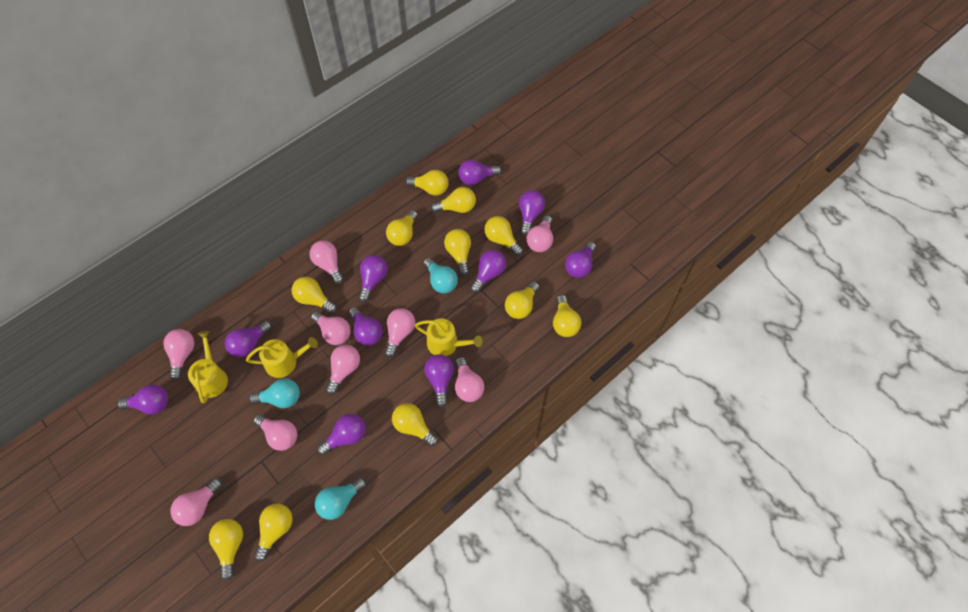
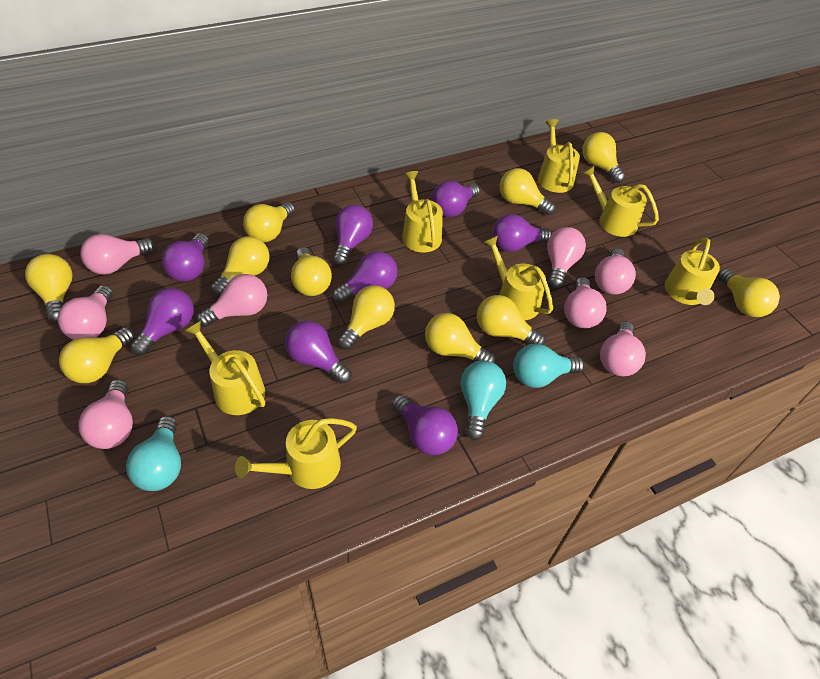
pink light bulb: [163,329,194,381] [170,478,222,526] [254,414,297,451] [310,240,344,284] [311,311,351,345] [326,345,360,395] [385,308,415,358] [455,357,484,402] [527,215,553,252] = 9 -> [57,285,113,340] [78,379,133,449] [80,234,155,275] [197,274,267,327] [547,227,586,288] [564,277,607,328] [595,248,636,295] [600,322,646,376] = 8
purple light bulb: [117,384,168,414] [225,321,272,357] [317,414,366,455] [349,307,382,346] [359,255,388,302] [424,354,454,408] [458,160,502,185] [470,250,506,293] [519,190,545,235] [565,242,596,278] = 10 -> [131,288,194,355] [162,233,209,282] [285,321,352,384] [332,251,398,303] [333,205,373,266] [392,395,458,455] [432,181,480,217] [492,214,552,252] = 8
yellow watering can: [188,331,228,403] [246,337,318,378] [415,318,482,356] = 3 -> [185,321,265,415] [235,418,357,489] [402,171,443,253] [484,235,553,320] [538,119,580,193] [582,165,659,237] [665,238,720,305] = 7

